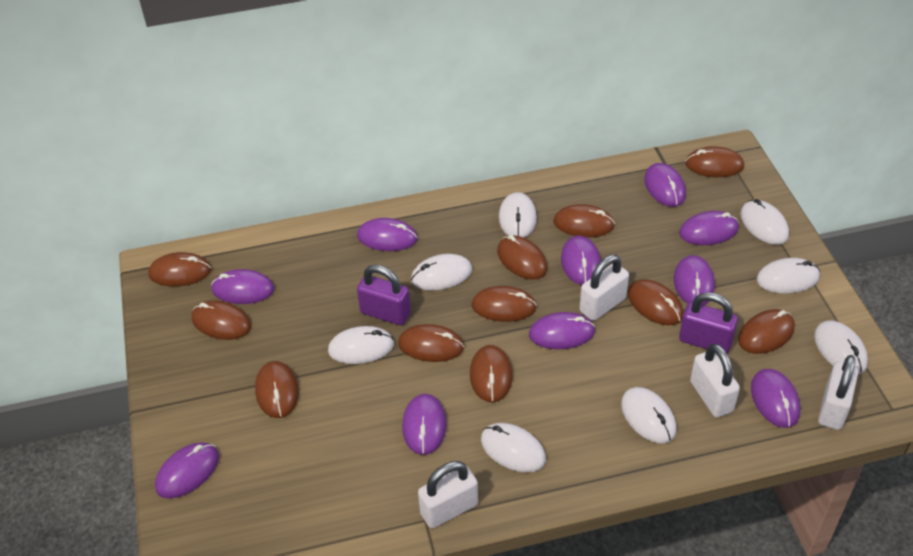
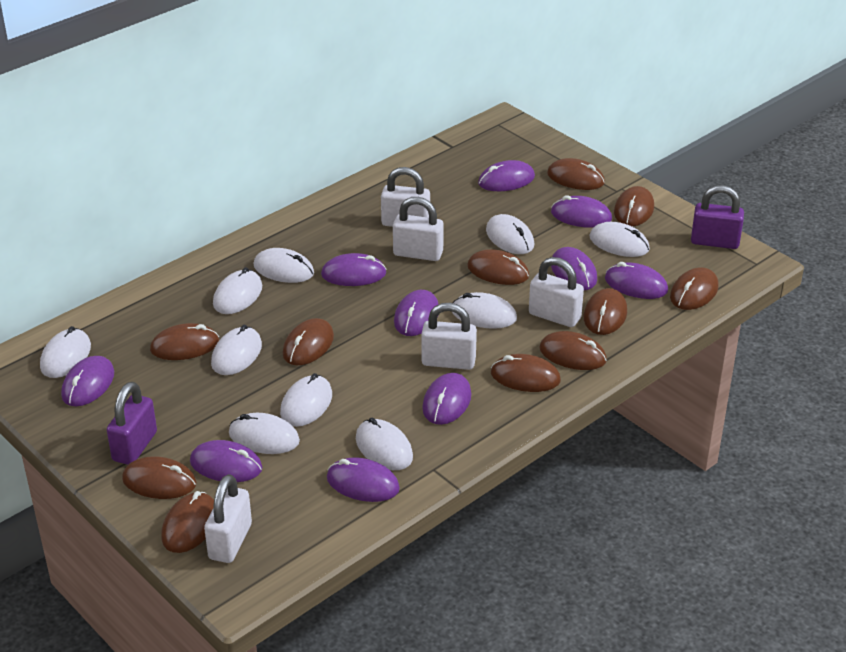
white mouse: [328,326,394,364] [411,254,472,291] [481,423,546,473] [499,192,537,238] [621,387,677,444] [740,199,789,245] [757,258,820,294] [814,320,868,374] = 8 -> [40,326,91,378] [211,325,262,375] [213,267,262,314] [229,413,300,454] [254,248,314,283] [280,373,332,427] [356,418,413,470] [452,292,517,329] [486,214,534,254] [589,222,650,257] = 10
white padlock: [418,461,478,529] [579,255,629,321] [690,343,740,418] [818,355,859,430] = 4 -> [204,474,252,563] [381,167,430,227] [393,197,444,261] [421,303,477,370] [529,257,584,327] = 5

